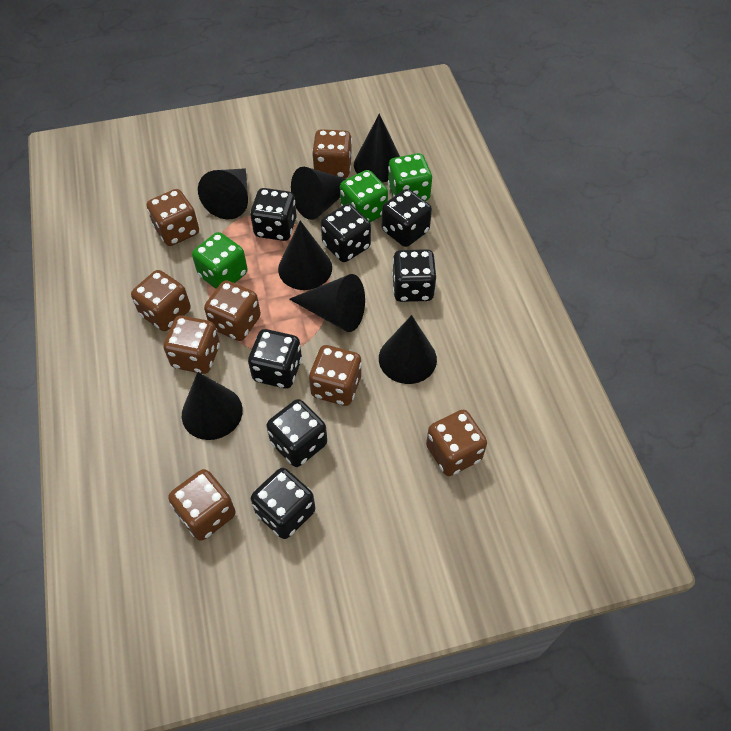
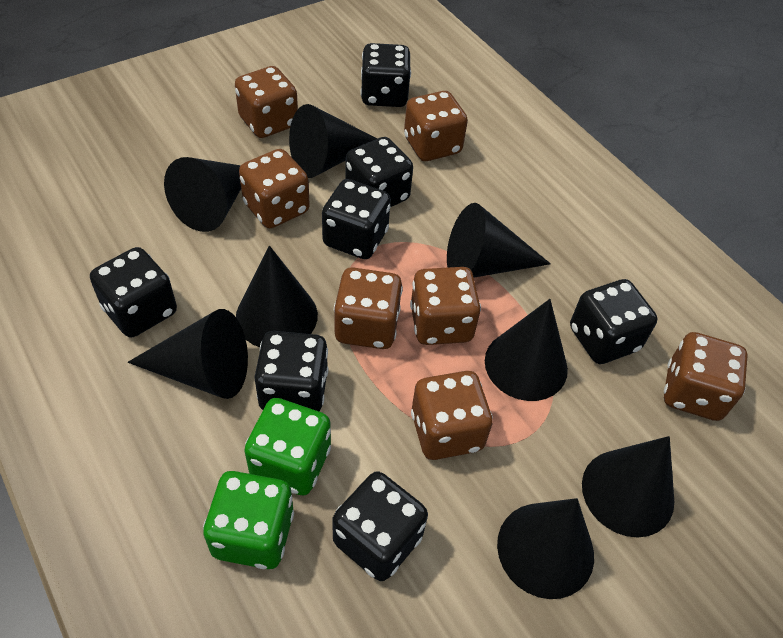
black cone: [182,372,243,440] [198,168,248,219] [278,221,332,290] [289,274,365,332] [291,167,346,220] [354,114,400,182] [379,315,437,384] = 7 -> [128,309,248,399] [164,157,241,232] [236,246,318,347] [289,104,377,178] [447,203,551,278] [485,299,568,401] [497,498,594,599] [582,436,674,537] = 8
brown dice: [131,270,191,331] [147,189,199,246] [163,315,220,374] [168,469,236,541] [204,280,261,341] [309,345,362,406] [312,129,352,178] [426,410,487,476] = 8 -> [235,66,298,138] [239,149,310,228] [334,268,403,349] [404,91,468,161] [410,267,481,345] [411,371,493,460] [664,332,748,421] = 7
green dice: [192,232,248,289] [340,170,388,222] [388,153,432,201] = 3 -> [203,471,294,569] [244,398,331,495] = 2

